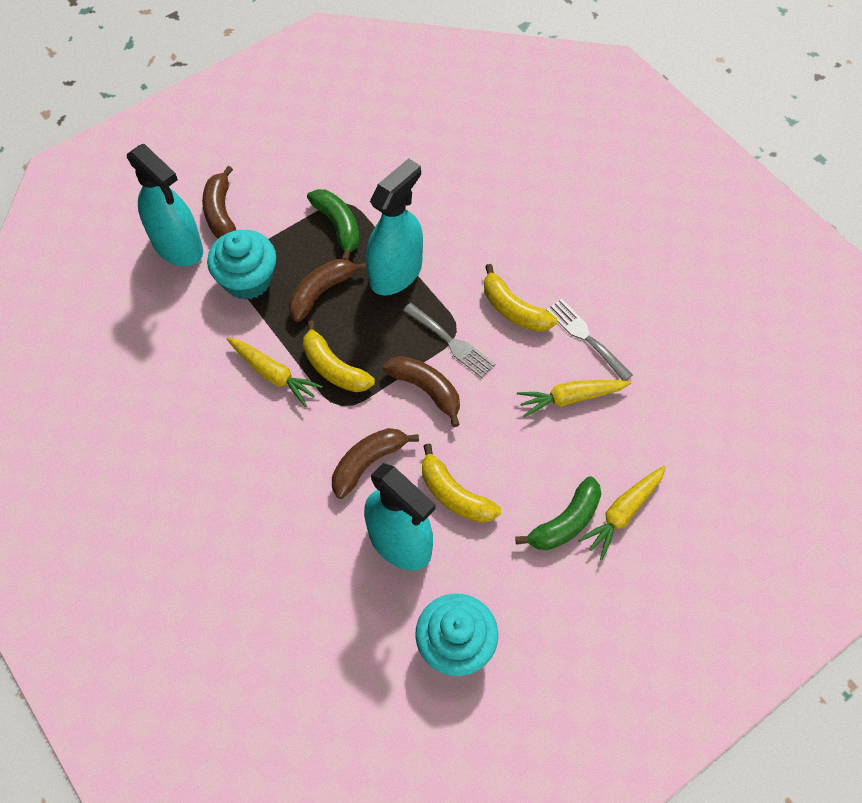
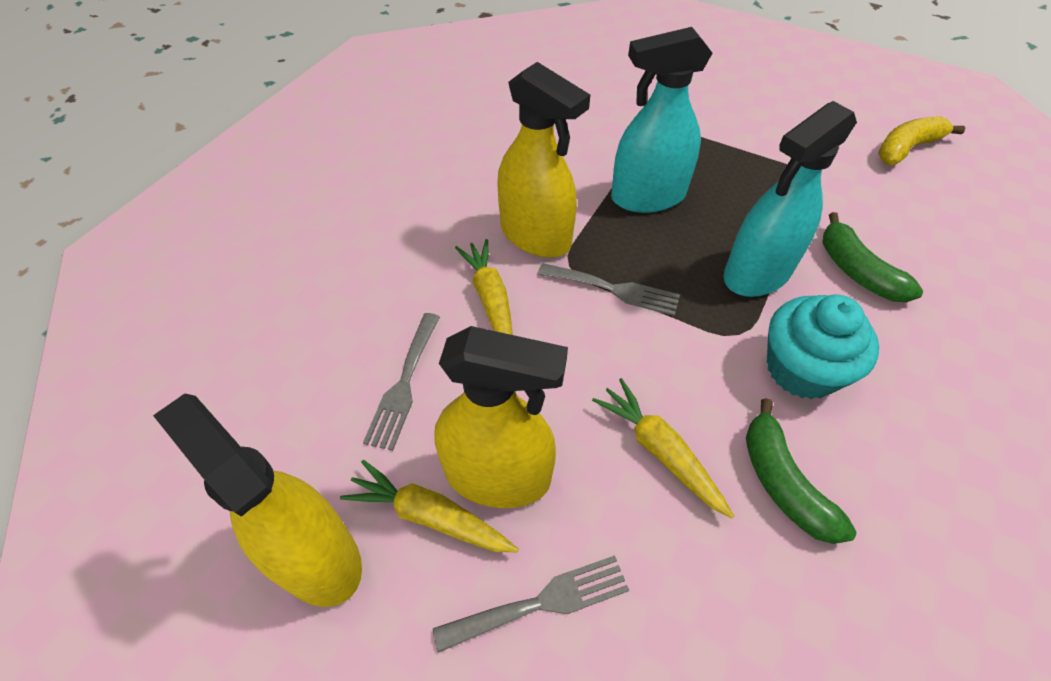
brown banana: [202,166,236,239] [288,259,367,322] [332,428,419,499] [383,356,460,427] = 4 -> none = 0
grey fork: [403,303,496,378] [546,299,633,381] = 2 -> [363,313,440,451] [433,555,629,653] [538,263,680,316] = 3
turquoise cupcake: [207,230,277,300] [415,593,498,676] = 2 -> [767,294,879,399] = 1
turquoise spray bottle: [127,144,203,266] [364,463,436,570] [366,158,423,295] = 3 -> [611,27,712,213] [724,101,857,297] = 2
yellow banana: [303,320,375,392] [422,444,501,523] [484,264,557,332] = 3 -> [878,116,965,165] = 1
yellow spray bottle: none = 0 -> [153,394,362,607] [434,326,568,508] [497,62,590,258] = 3

